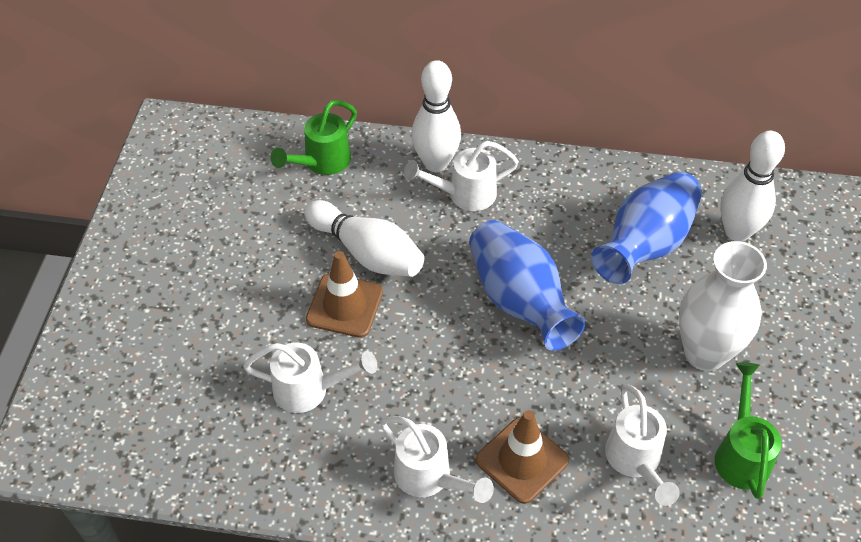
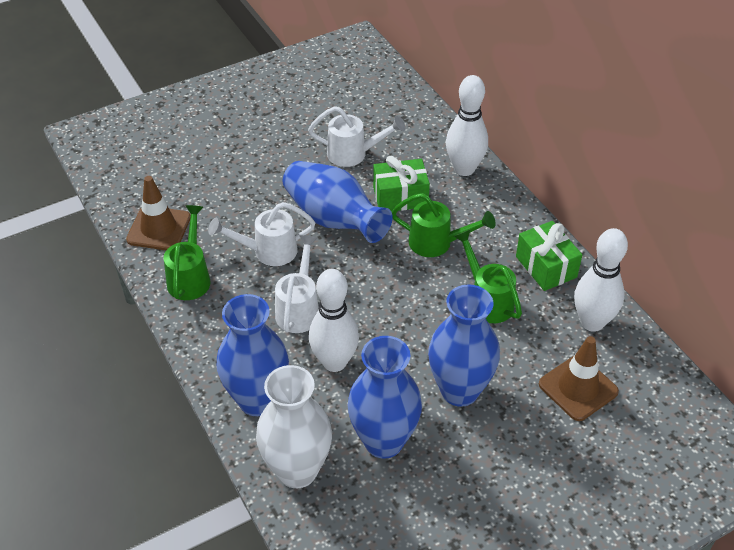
blue vase: [469,220,586,351] [591,172,702,284] = 2 -> [217,294,289,416] [283,161,393,243] [348,336,422,459] [428,284,500,407] = 4
green gift: none = 0 -> [373,156,430,212] [516,221,582,291] = 2
green watering can: [270,100,357,175] [715,363,782,499] = 2 -> [164,205,211,300] [392,193,496,257] [453,229,522,323] = 3
white watering can: [243,342,377,413] [380,416,494,503] [404,141,519,211] [605,385,680,506] = 4 -> [208,202,315,266] [275,235,319,333] [308,106,405,167] = 3

